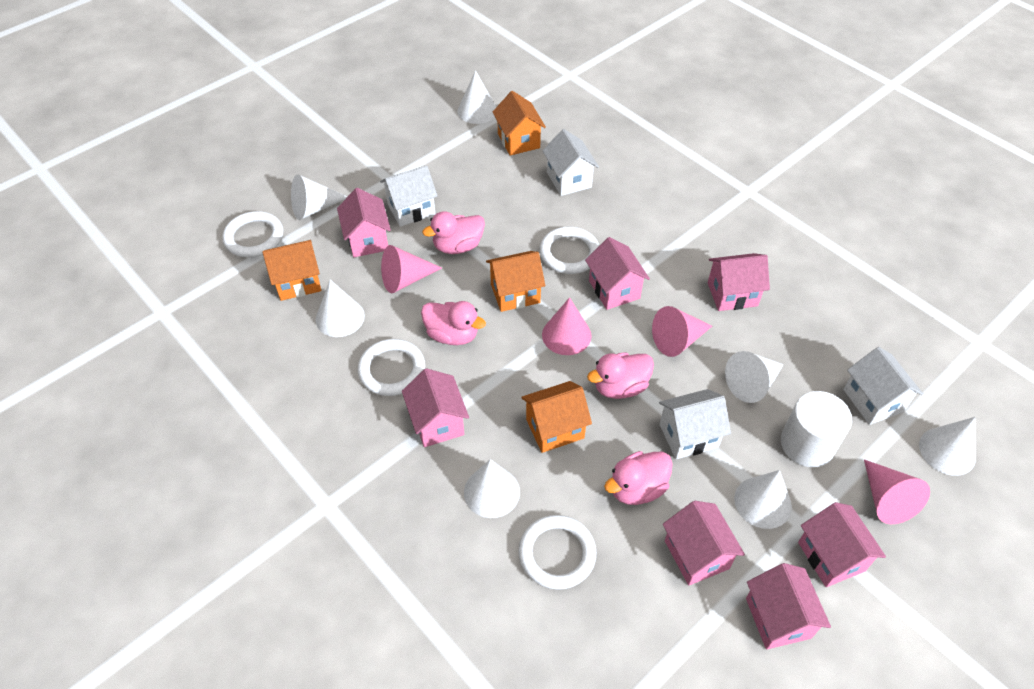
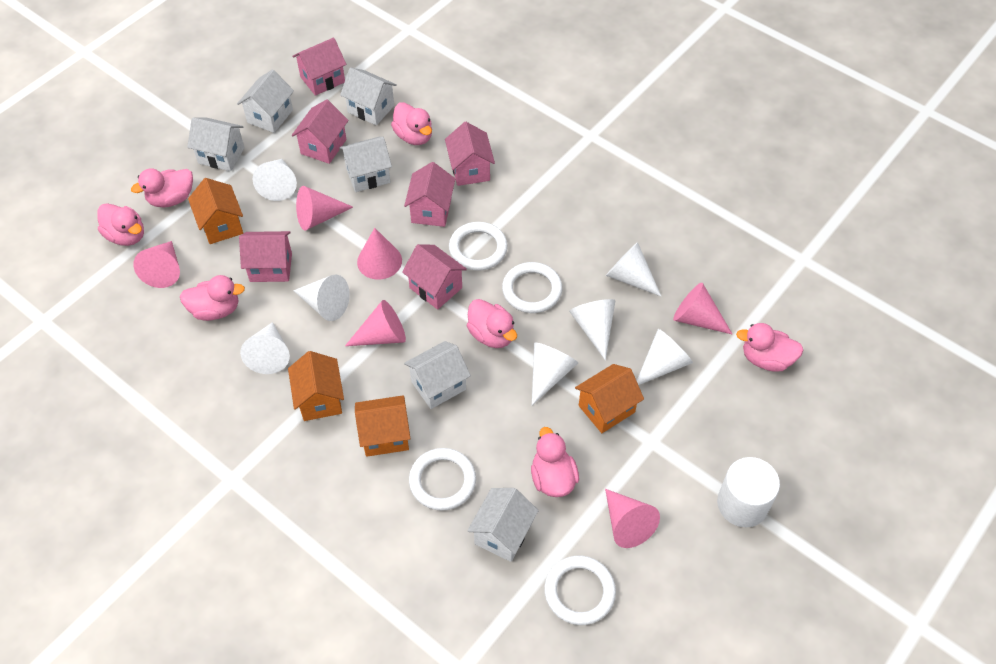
pink cone: [381,245,442,293] [542,297,591,355] [652,306,712,357] [864,459,930,524] = 4 -> [133,241,180,288] [296,186,353,230] [345,300,406,346] [357,228,402,280] [605,489,660,548] [673,283,733,335] = 6
pink duck: [421,301,486,345] [422,211,485,254] [587,352,654,399] [604,451,673,505] = 4 -> [97,203,144,246] [131,168,193,208] [180,275,245,321] [391,102,432,145] [467,299,517,348] [531,427,579,497] [736,323,804,372] = 7
pink house: [337,188,391,257] [402,368,469,447] [585,237,650,310] [663,501,745,585] [708,253,770,311] [746,563,831,649] [798,502,886,587] = 7 -> [239,231,292,282] [291,99,349,164] [292,38,346,96] [402,244,467,310] [404,162,455,227] [445,122,495,186] = 6
white house: [380,165,438,227] [542,129,599,196] [659,389,731,459] [843,347,923,425] = 4 -> [187,117,245,171] [237,69,294,133] [339,137,392,192] [340,67,397,125] [404,341,471,409] [467,488,539,562] = 6

